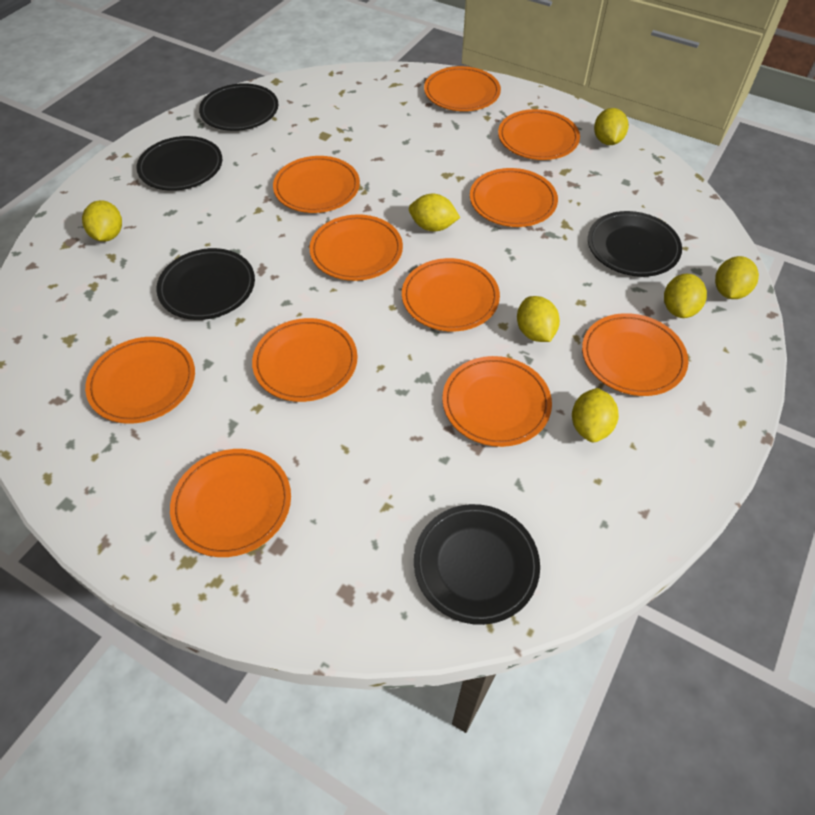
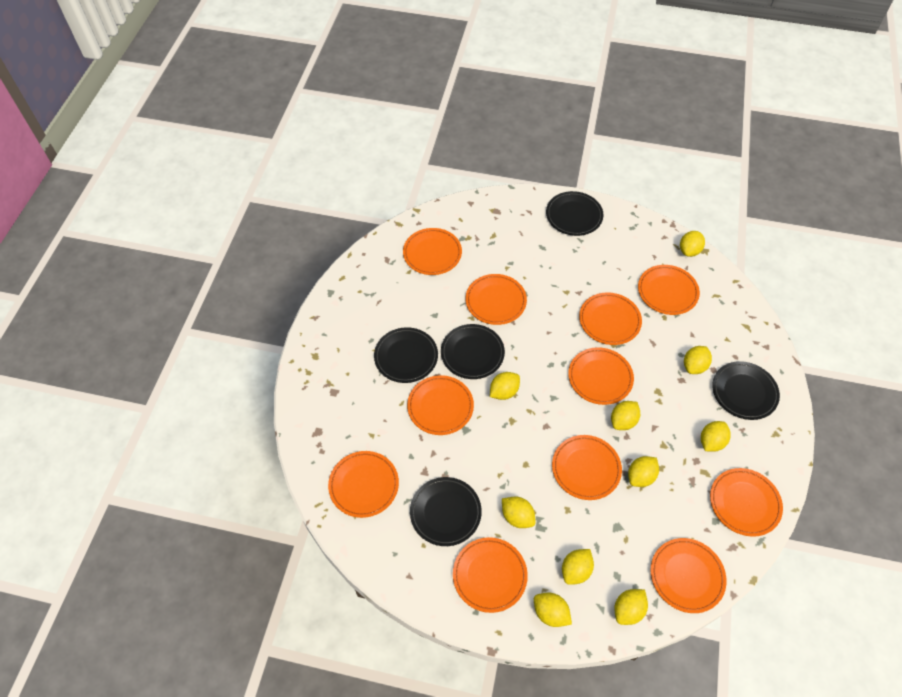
yellow lemon: [82,200,122,242] [409,194,460,231] [517,296,560,342] [572,388,619,442] [594,108,628,145] [664,274,707,318] [715,256,759,299] = 7 -> [490,372,520,400] [502,497,536,528] [534,593,572,627] [562,549,594,585] [611,401,640,430] [614,589,648,625] [628,456,659,487] [680,231,705,257] [684,346,712,374] [701,421,731,452] = 10

